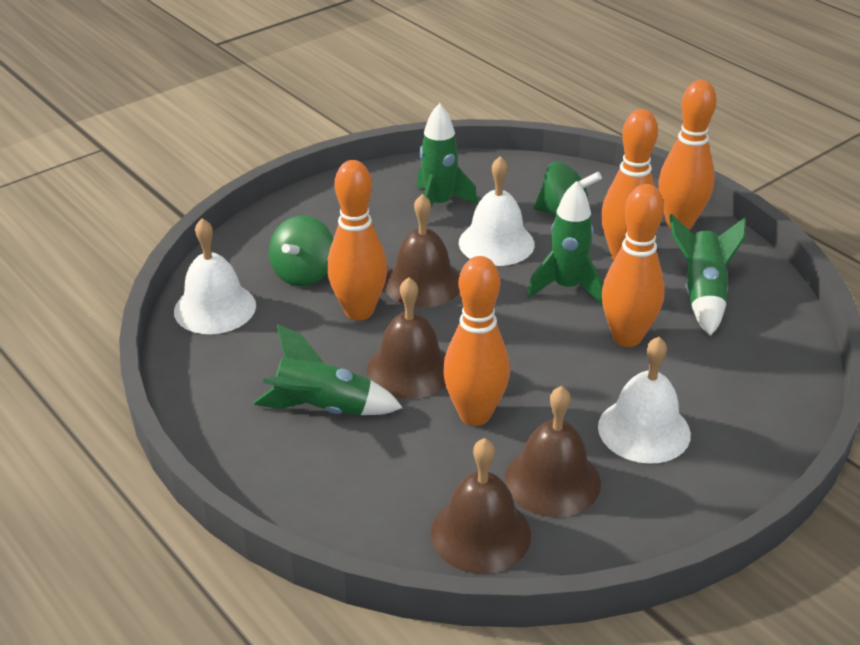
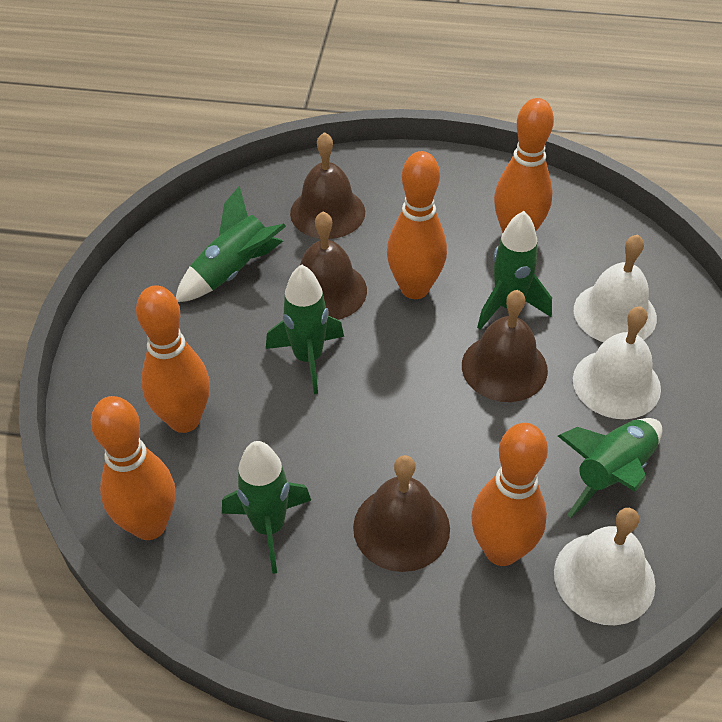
green rocket: [253,324,403,415] [417,103,478,207] [527,181,603,306] [669,214,746,336] = 4 -> [176,186,286,302] [222,441,311,574] [266,264,344,394] [477,211,552,330] [558,418,662,518] = 5
green spinning top: [269,215,333,286] [534,161,602,215] = 2 -> none = 0

